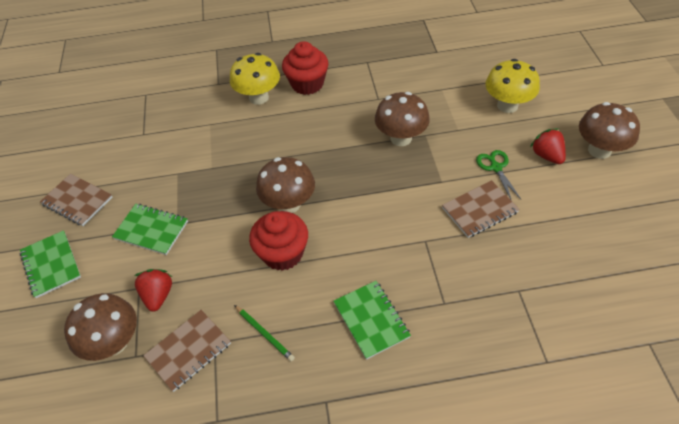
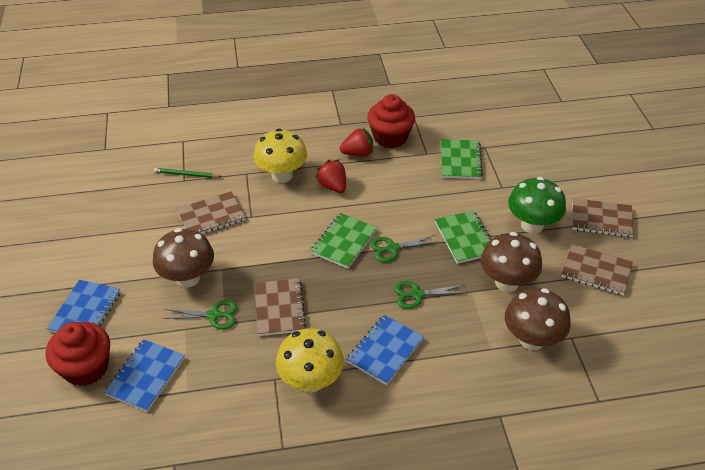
blue notebook: none = 0 -> [47,280,120,333] [104,339,185,412] [346,315,424,385] = 3
brown mushroom: [64,293,137,361] [256,157,315,213] [375,92,430,146] [579,102,640,159] = 4 -> [153,228,214,288] [481,232,542,292] [505,288,571,350] = 3
brown notebook: [40,174,112,226] [143,310,231,392] [442,180,520,238] = 3 -> [177,191,246,234] [254,278,306,336] [561,244,633,296] [572,198,634,237] = 4
green mushroom: none = 0 -> [508,177,566,234] = 1
green scissors: [476,150,521,201] = 1 -> [163,300,237,329] [370,235,439,262] [394,281,467,309] = 3

